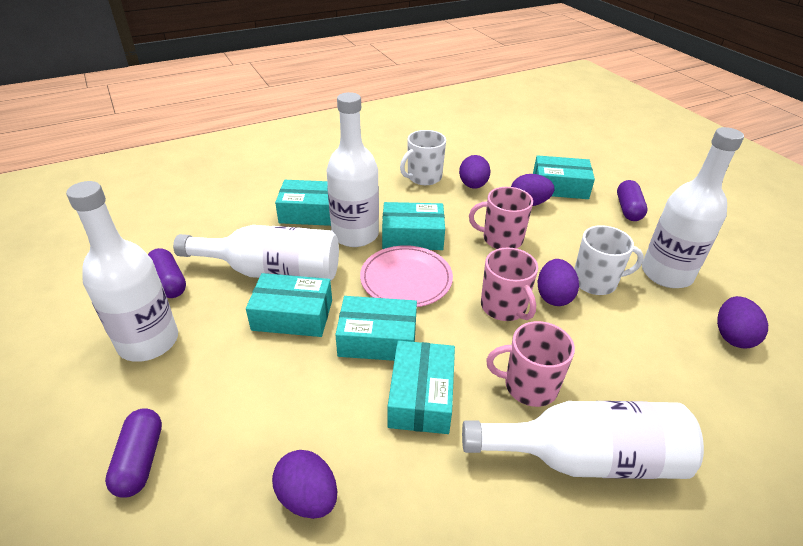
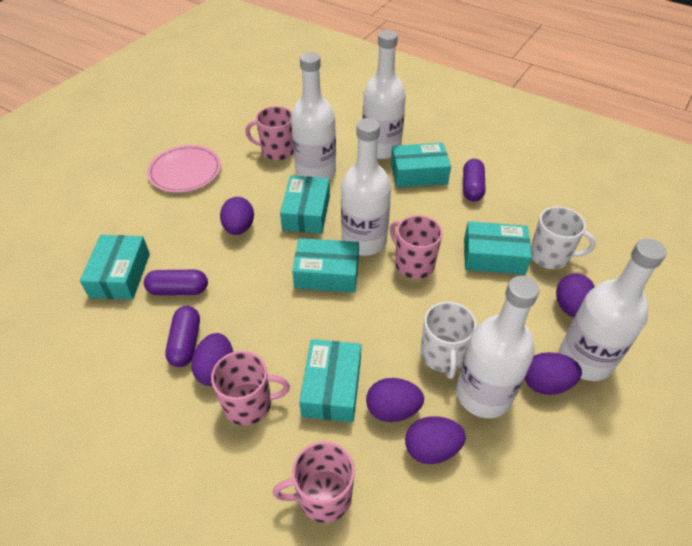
pink mug: [469,187,533,249] [481,247,538,321] [486,321,575,407] = 3 -> [211,351,290,425] [245,106,293,161] [273,441,355,523] [390,215,442,279] = 4
purple egg: [272,450,337,519] [459,155,491,189] [511,174,554,206] [538,259,579,306] [717,296,768,349] = 5 -> [191,333,233,386] [220,197,254,235] [366,378,424,422] [405,416,466,464] [525,352,582,395] [556,273,595,317] = 6

